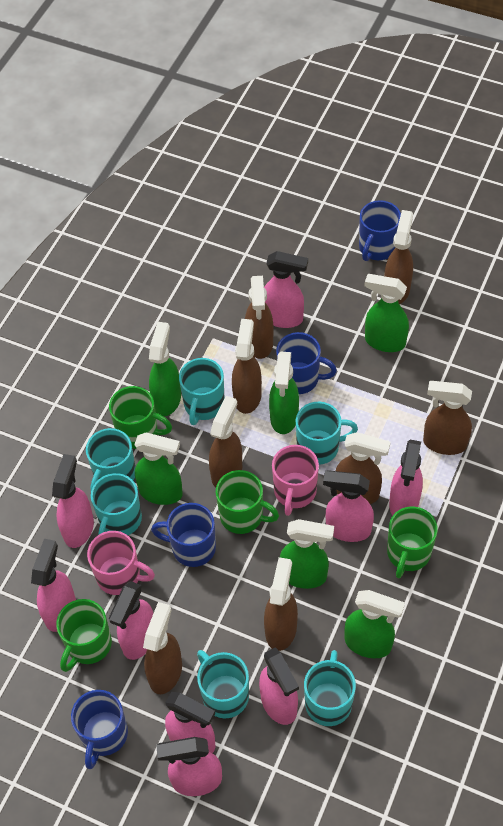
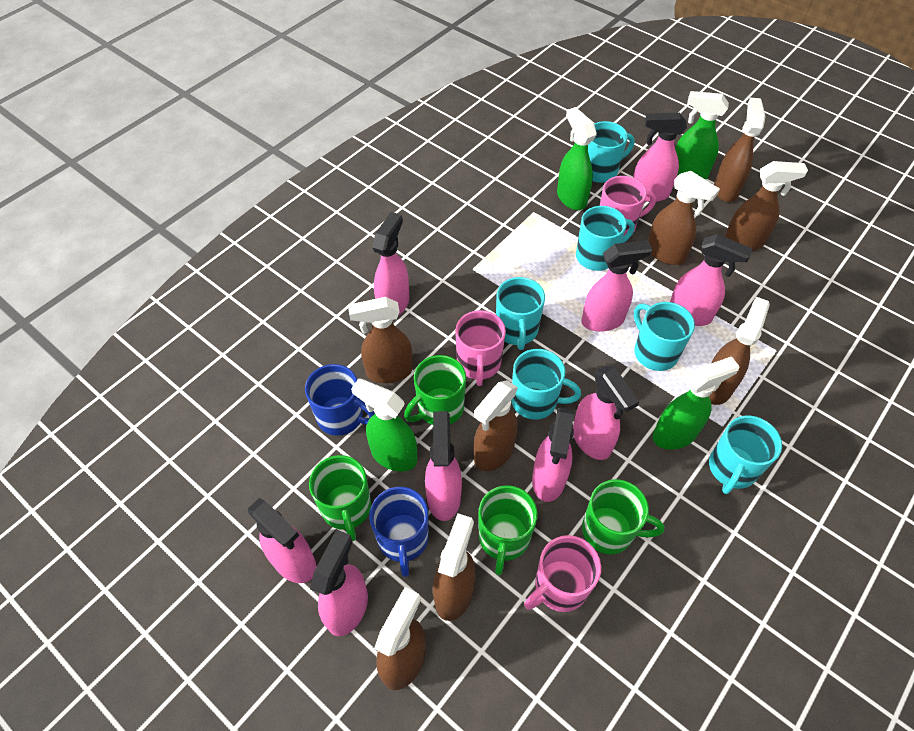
blue mug: [71,690,128,769] [151,503,216,567] [276,332,337,394] [359,200,401,261] = 4 -> [305,364,375,436] [369,487,429,577] = 2
green spray bottle: [134,433,183,505] [149,322,181,416] [269,352,299,434] [280,519,334,589] [344,590,405,658] [364,274,409,352] = 6 -> [351,378,417,472] [557,107,597,210] [653,356,740,450] [675,91,729,180] = 4
pink mug: [87,531,155,595] [272,445,319,516] = 2 -> [455,310,506,386] [524,535,601,612] [600,176,656,237] = 3

